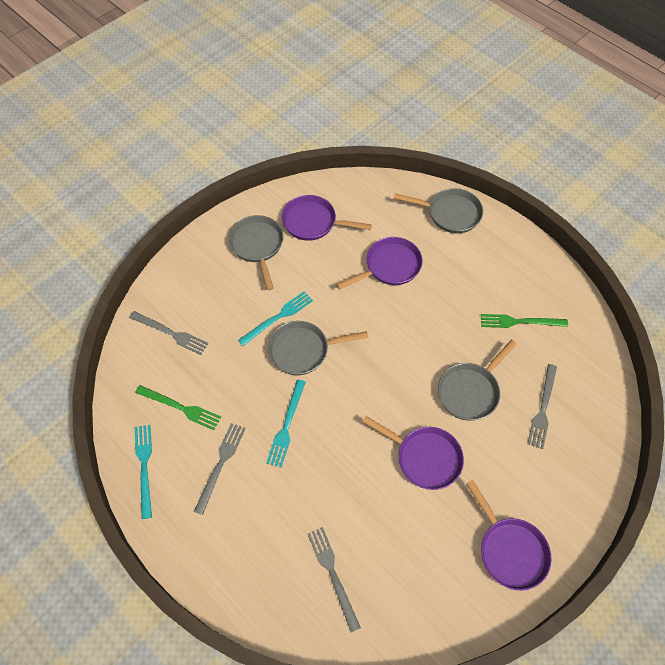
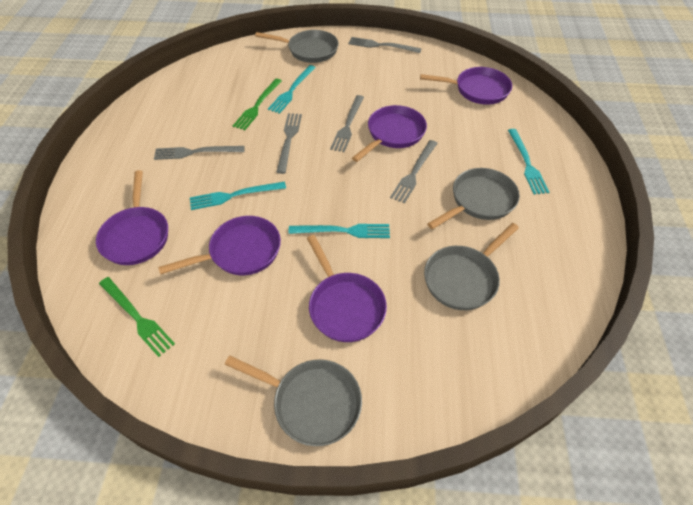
grey fork: [129,311,209,355] [194,423,246,515] [308,527,361,632] [528,364,557,449] = 4 -> [154,146,245,160] [277,113,302,174] [330,95,364,152] [348,37,422,53] [390,140,438,204] = 5
purple pan: [282,195,372,241] [336,237,423,290] [362,416,464,490] [466,480,551,591] = 4 -> [96,170,168,265] [158,216,281,275] [307,235,387,342] [352,105,427,162] [420,67,512,104] = 5
turquoise fork: [135,425,152,519] [238,291,313,346] [266,380,306,468] = 3 -> [190,181,286,210] [268,65,316,114] [288,224,390,238] [508,129,549,194] = 4

